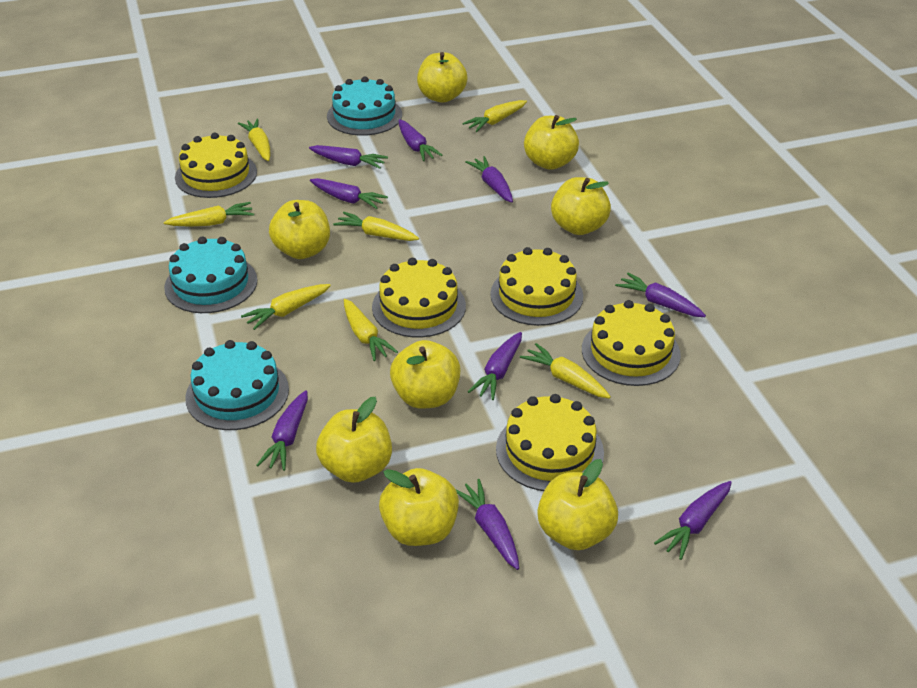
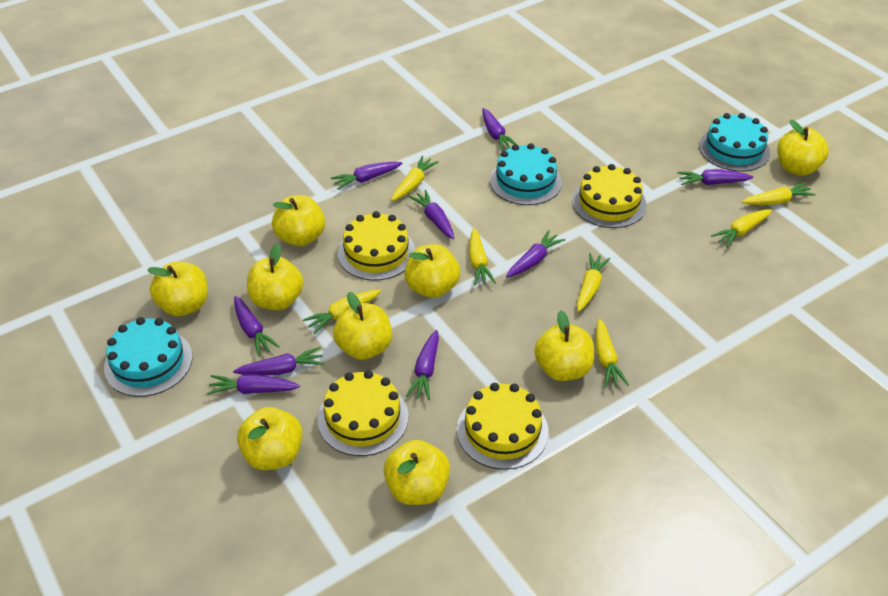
yellow apple: [269,200,330,259] [316,397,392,483] [379,468,459,546] [390,340,461,409] [417,52,467,103] [524,115,579,170] [537,459,618,550] [551,177,611,235] = 8 -> [147,262,208,316] [237,407,303,470] [247,244,303,310] [272,195,325,246] [333,292,392,360] [383,440,450,505] [405,244,460,298] [534,310,594,381] [777,120,829,176] = 9
yellow cake: [175,133,257,198] [372,258,466,338] [490,247,583,326] [496,394,604,491] [582,300,681,386] = 5 -> [317,370,409,456] [338,211,415,280] [457,383,549,470] [572,164,647,228] = 4

